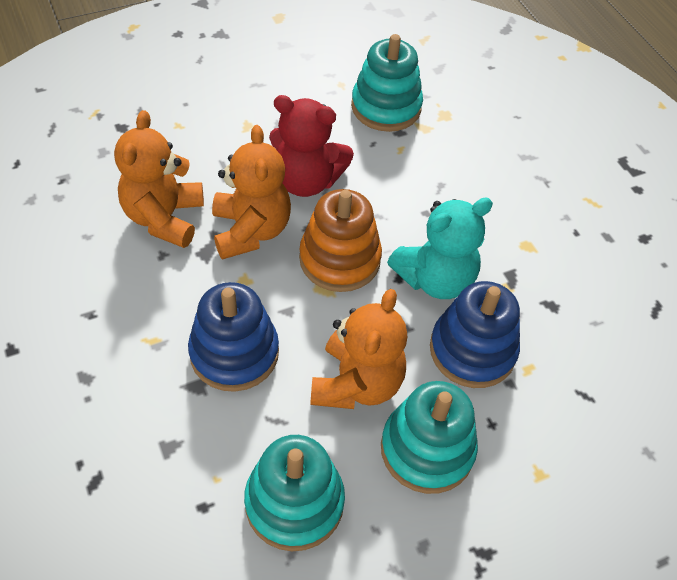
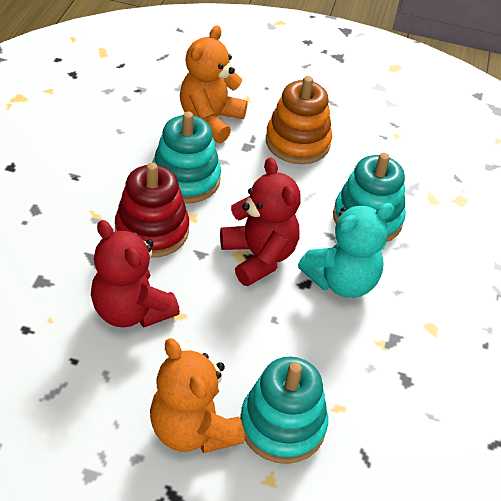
blue stacking toy: [188,282,279,392] [430,281,520,388] = 2 -> none = 0
orange teddy bear: [114,110,204,248] [212,125,291,260] [310,289,407,409] = 3 -> [150,338,245,453] [180,25,248,143] = 2
red stacking toy: none = 0 -> [115,163,189,258] = 1
red teddy bear: [269,95,354,197] = 1 -> [91,220,180,327] [220,157,301,286] = 2

